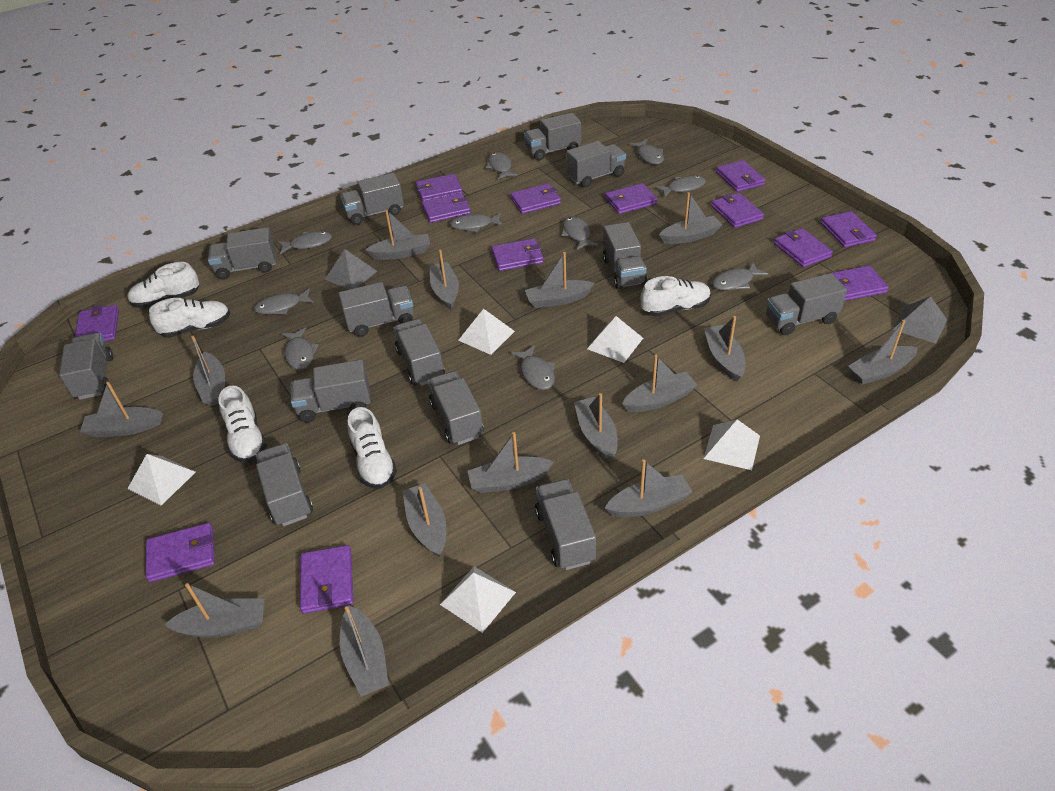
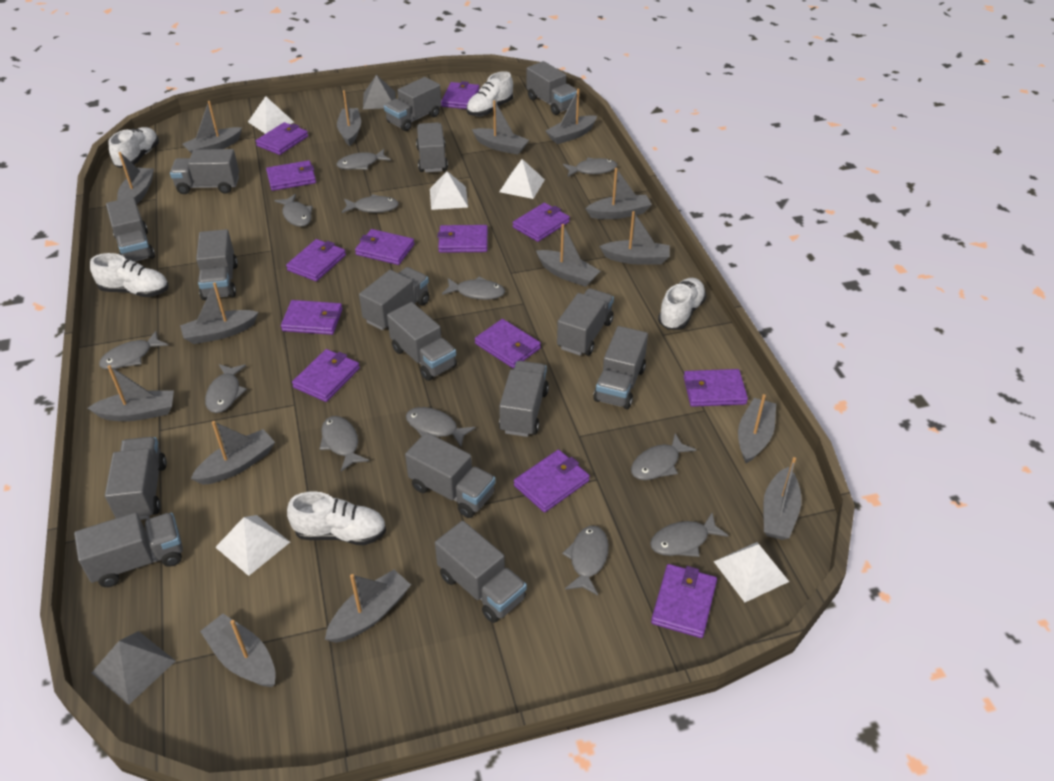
grey fish: [254,288,314,315] [278,231,332,254] [282,327,319,370] [450,213,503,232] [486,152,517,180] [511,345,555,390] [561,216,598,250] [629,139,664,165] [655,176,706,198] [712,263,768,290] = 10 -> [99,331,169,370] [205,364,247,413] [274,194,313,227] [320,416,369,472] [337,149,391,170] [342,194,399,213] [406,407,476,447] [442,277,505,300] [562,526,609,595] [563,158,617,177] [631,433,696,480] [650,513,729,557] = 12
grey truck: [59,333,113,400] [208,227,276,279] [255,443,313,526] [291,359,371,422] [338,282,414,337] [340,173,404,225] [393,319,445,386] [428,371,484,445] [524,113,581,160] [535,479,596,570] [566,141,626,187] [603,222,647,289] [766,273,847,335] = 13 -> [74,512,183,587] [105,437,167,520] [106,197,155,262] [170,149,239,194] [196,229,238,300] [359,267,430,330] [384,77,441,131] [387,302,457,381] [405,432,496,518] [416,122,448,172] [435,521,527,623] [499,361,549,437] [526,61,577,115] [557,288,614,356] [593,326,648,409] = 15

